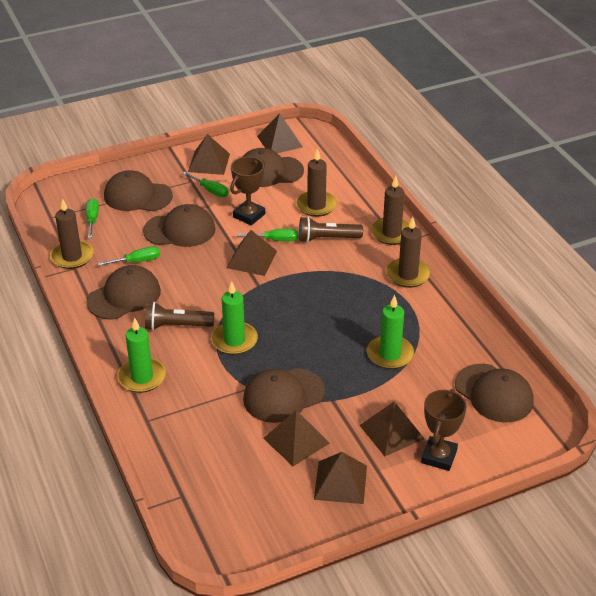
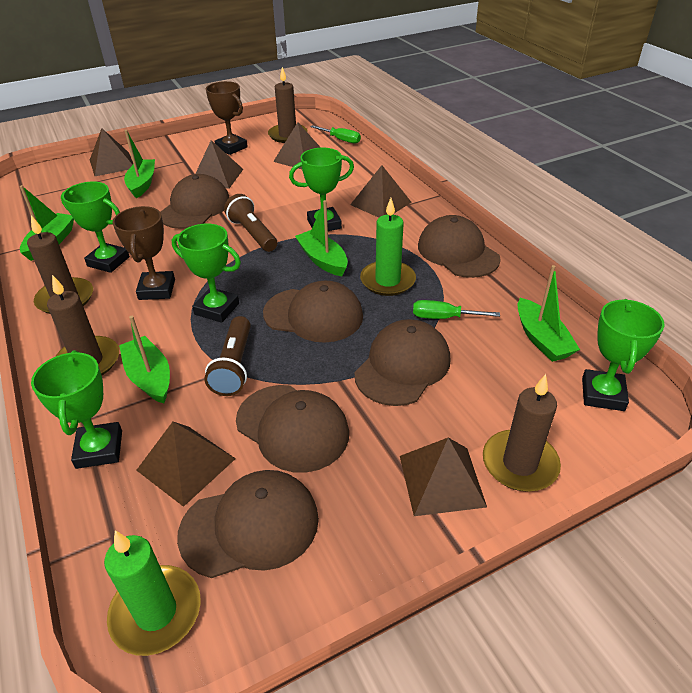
green boat: none = 0 -> [20,185,74,261] [119,316,170,403] [124,130,155,198] [295,200,348,276] [518,265,580,362] = 5
green candle: [117,318,166,393] [211,281,258,355] [367,295,414,369] = 3 -> [104,531,201,656] [360,198,416,296] = 2
green screwdriver: [86,198,99,238] [98,246,160,266] [182,172,229,197] [237,229,298,241] = 4 -> [310,125,361,144] [413,300,500,319] = 2
green trophy: none = 0 -> [31,350,122,469] [61,182,130,273] [172,223,241,323] [289,148,354,231] [582,299,664,411] = 5

